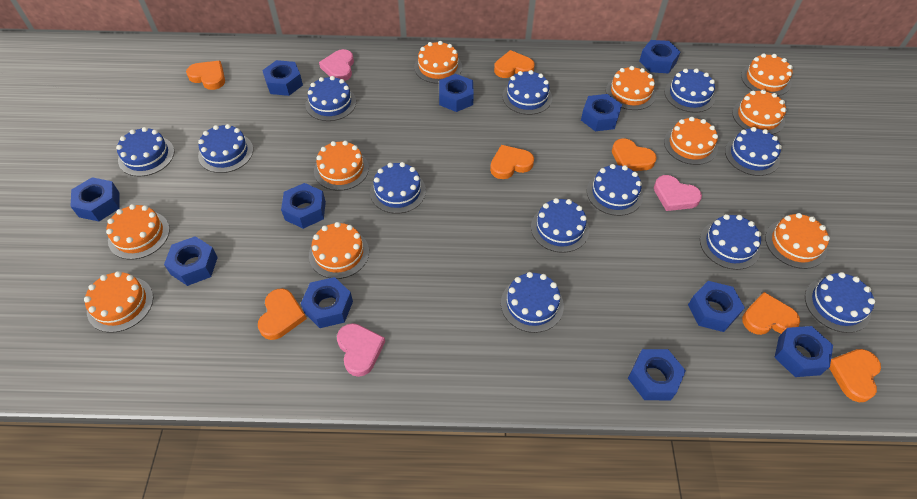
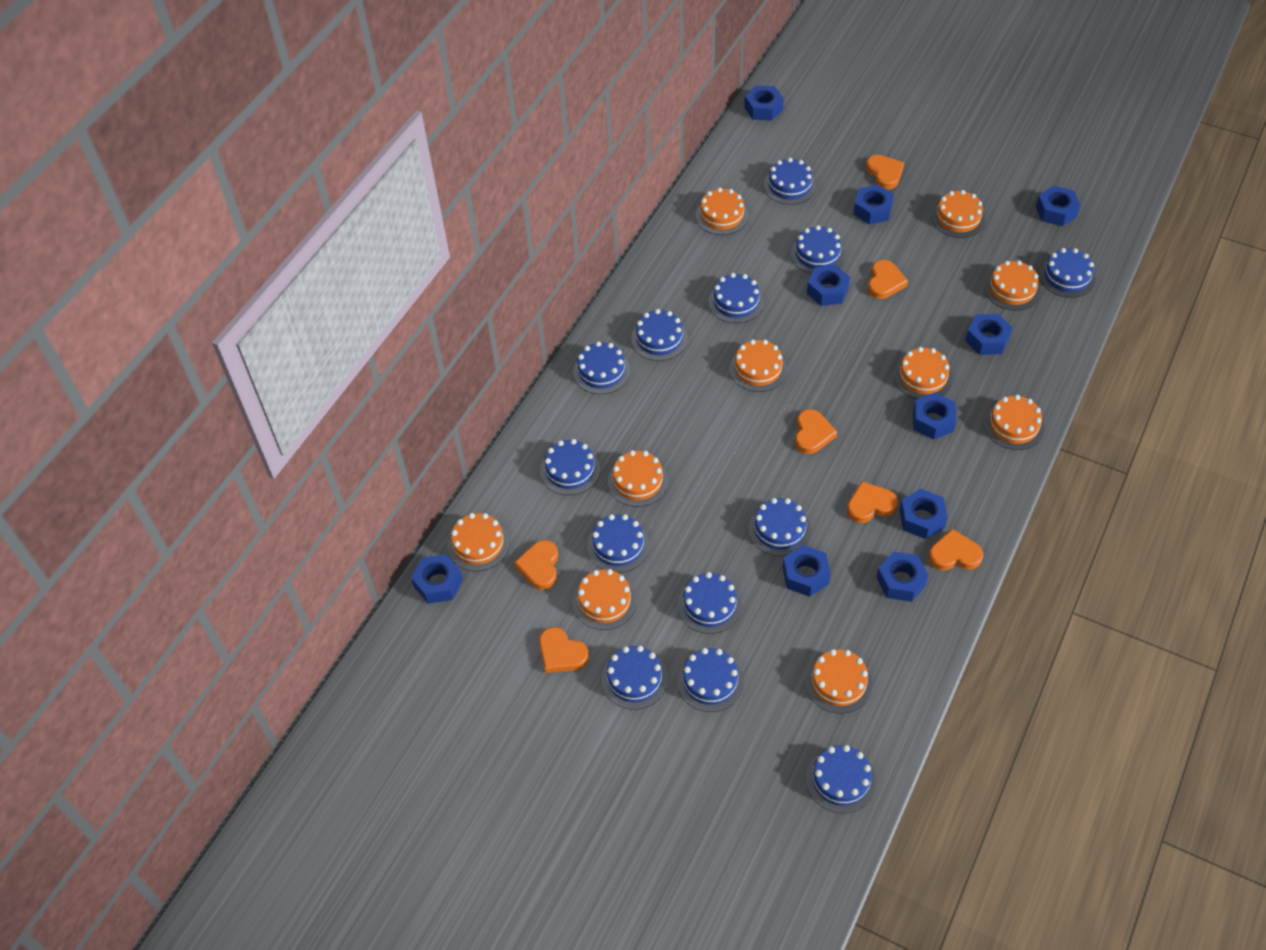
blue cake: [116,127,174,177] [198,124,253,173] [305,76,356,121] [370,162,426,214] [501,272,564,333] [502,70,552,115] [531,198,589,253] [587,164,643,216] [665,68,715,113] [700,214,761,270] [725,127,782,176] [805,272,875,333] = 12 -> [540,439,600,495] [573,341,630,394] [587,514,650,573] [602,646,668,710] [631,309,688,361] [677,648,744,712] [678,572,742,634] [708,273,764,323] [749,498,811,556] [764,158,816,205] [791,225,845,274] [806,745,876,813] [1039,248,1096,298] = 13
blue nut: [70,177,119,221] [164,236,218,286] [262,60,303,96] [281,183,326,229] [301,277,353,328] [439,74,474,112] [581,94,622,131] [628,349,686,400] [639,40,680,73] [688,281,745,332] [774,326,833,377] = 11 -> [411,554,463,604] [744,85,784,121] [783,545,831,597] [807,265,850,306] [853,185,894,225] [876,552,929,602] [900,489,948,539] [913,392,956,440] [965,314,1012,355] [1036,186,1080,226] = 10
pink heart: [319,49,354,81] [337,323,385,377] [654,175,702,211] = 3 -> none = 0

